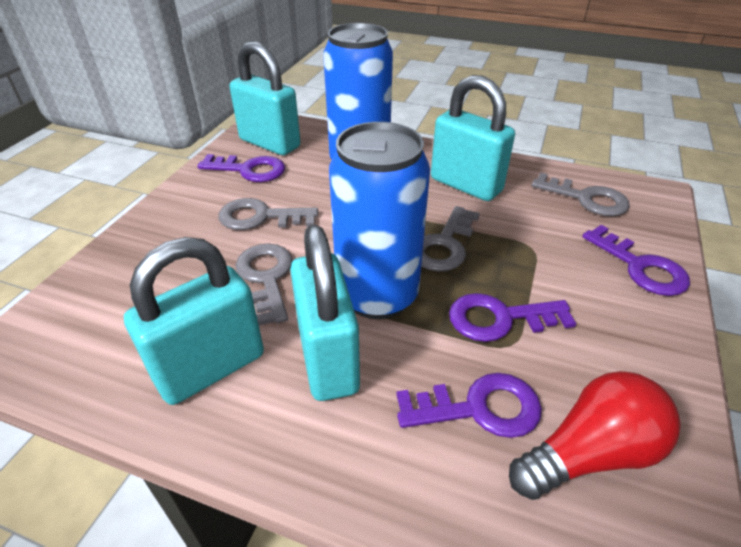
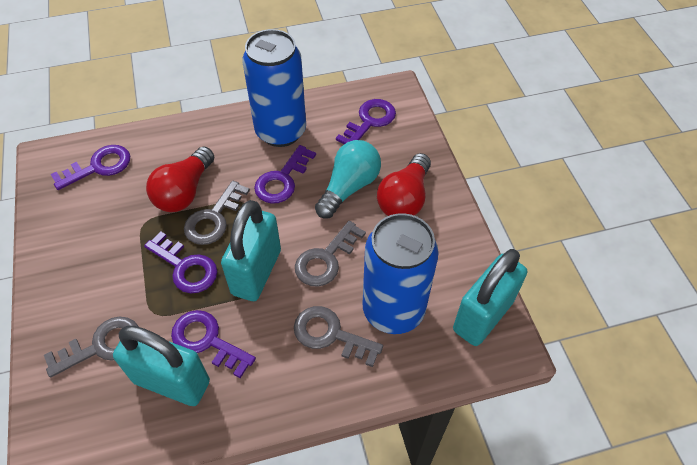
purple key: [197,154,285,182] [397,373,542,438] [449,293,576,342] [582,225,690,296] = 4 -> [51,145,130,190] [144,232,218,293] [171,310,256,378] [254,145,316,204] [336,99,396,144] = 5
red light bulb: [509,371,681,500] = 1 -> [146,146,214,212] [377,153,431,216] = 2
turquoise light bulb: none = 0 -> [315,140,381,218] = 1
turquoise padlock: [124,237,264,405] [229,41,301,155] [290,225,360,401] [431,75,515,201] = 4 -> [113,326,210,406] [221,200,281,301] [453,249,527,346] = 3

